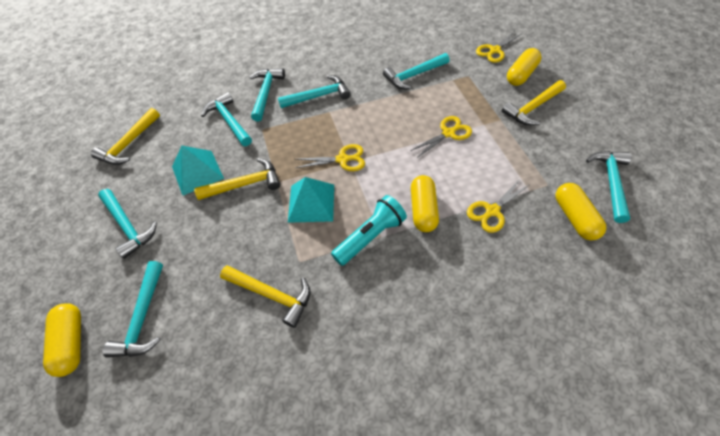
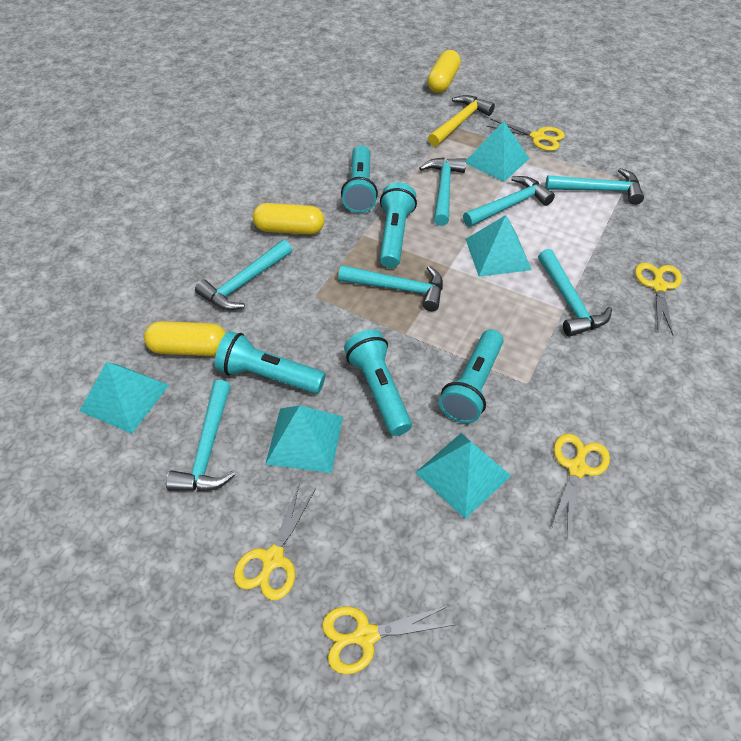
turquoise flashlight: [331,195,407,266] = 1 -> [215,331,326,394] [341,145,378,213] [344,329,412,436] [380,183,417,268] [439,329,503,423] = 5
turquoise pyramid: [172,146,224,196] [288,177,334,223] = 2 -> [80,362,169,434] [265,405,343,473] [415,433,511,519] [465,215,532,277] [466,121,530,182] = 5
yellow capsule: [43,303,81,377] [411,175,439,232] [507,48,542,86] [556,183,606,240] = 4 -> [144,321,226,356] [253,203,324,235] [427,50,461,93] = 3
yellow hammer: [91,108,160,165] [194,158,280,200] [220,265,310,328] [502,80,566,125] = 4 -> [428,95,495,147] = 1
yellow scissors: [295,144,365,171] [410,116,472,158] [467,179,529,233] [476,31,521,63] = 4 -> [234,483,316,600] [322,605,456,674] [486,119,565,151] [550,434,610,540] [635,263,682,335] = 5

